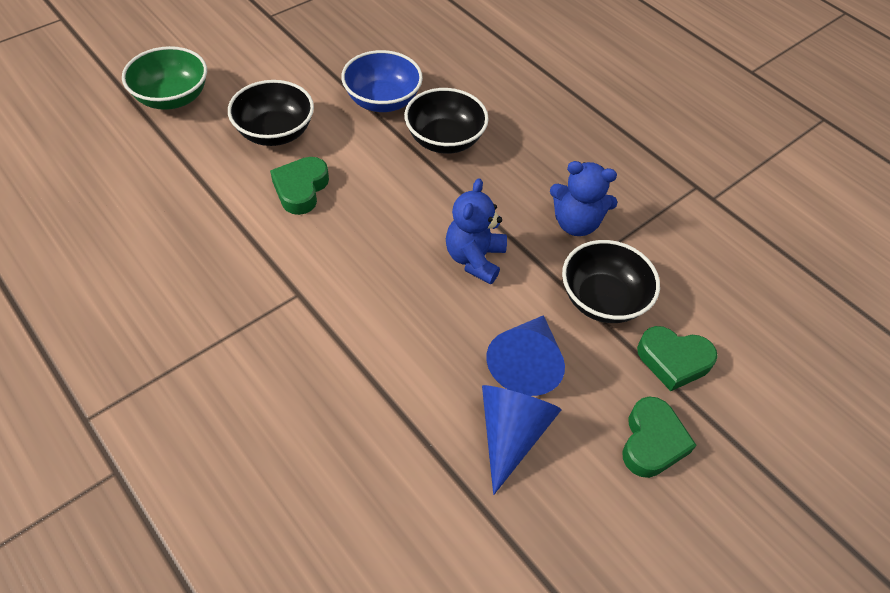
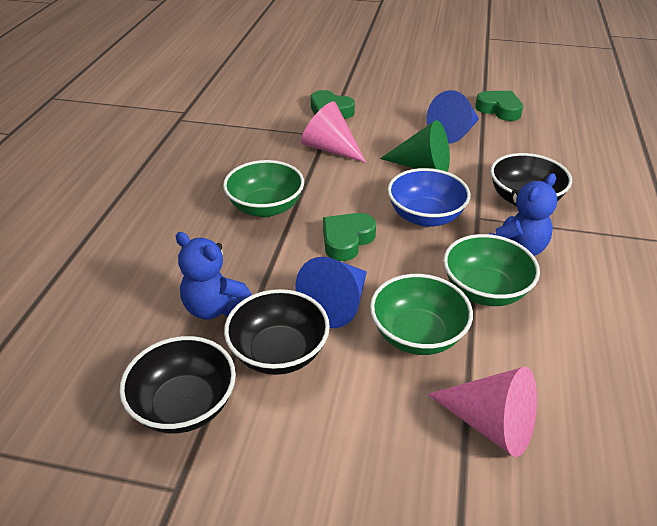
green bowl: [122,46,207,110] = 1 -> [223,160,304,217] [370,274,473,355] [443,234,540,306] = 3
green cone: none = 0 -> [380,120,450,172] = 1
pink cone: none = 0 -> [301,101,366,163] [427,367,537,457] = 2

